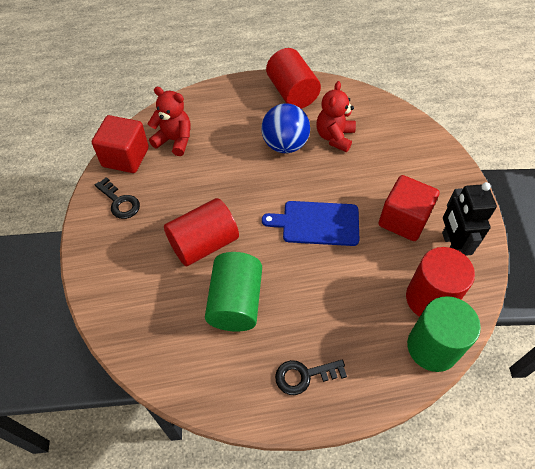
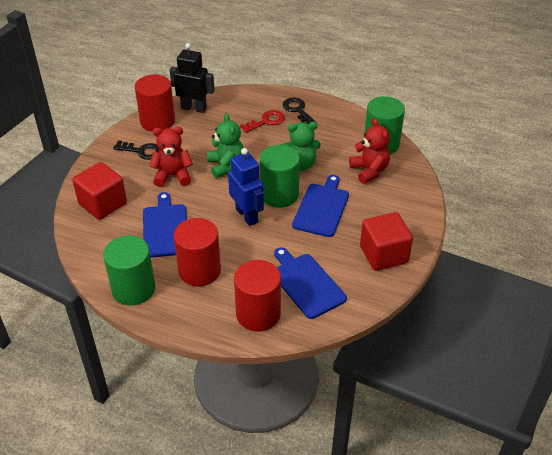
blue ball: [261,103,310,153] = 1 -> none = 0
blue cutting board: [262,201,360,246] = 1 -> [143,192,187,258] [274,247,347,319] [292,175,349,237] = 3
blue robot: none = 0 -> [228,148,264,226] = 1
green cylinder: [205,252,262,331] [407,296,481,372] = 2 -> [103,236,155,305] [260,145,300,208] [364,96,405,155] = 3
green teddy bear: none = 0 -> [207,113,243,178] [280,122,321,171] = 2
red key: none = 0 -> [240,110,285,133] = 1

